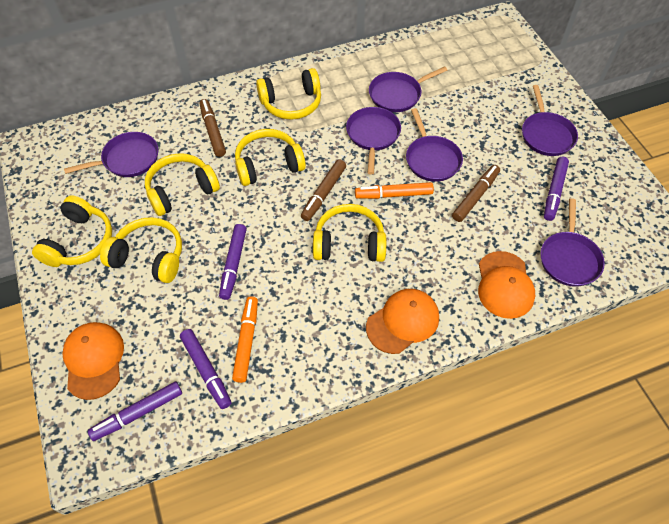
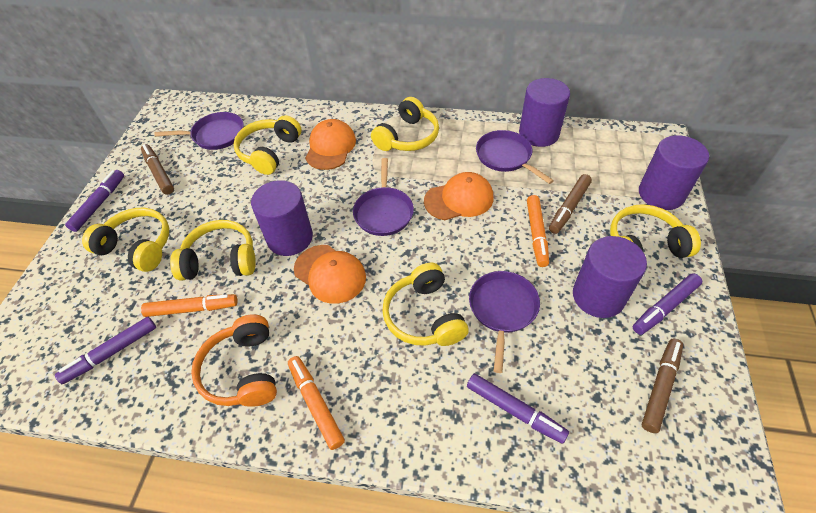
orange headphones: none = 0 -> [191,314,277,407] = 1
orange marker: [232,297,258,383] [355,182,434,199] = 2 -> [141,294,238,317] [288,356,345,450] [527,195,549,267] = 3
purple cylinder: none = 0 -> [251,180,313,256] [519,78,570,147] [573,236,647,318] [639,135,709,210] = 4
purple pan: [64,132,158,177] [346,107,401,174] [369,66,447,112] [406,108,463,182] [522,85,578,156] [540,199,605,287] = 6 -> [154,112,244,150] [353,158,414,236] [469,271,540,373] [476,130,554,184] = 4

